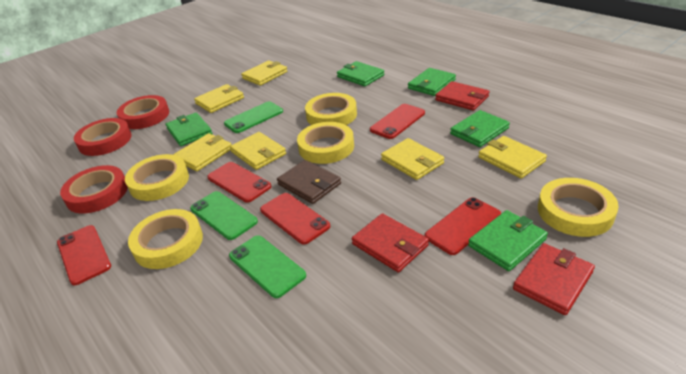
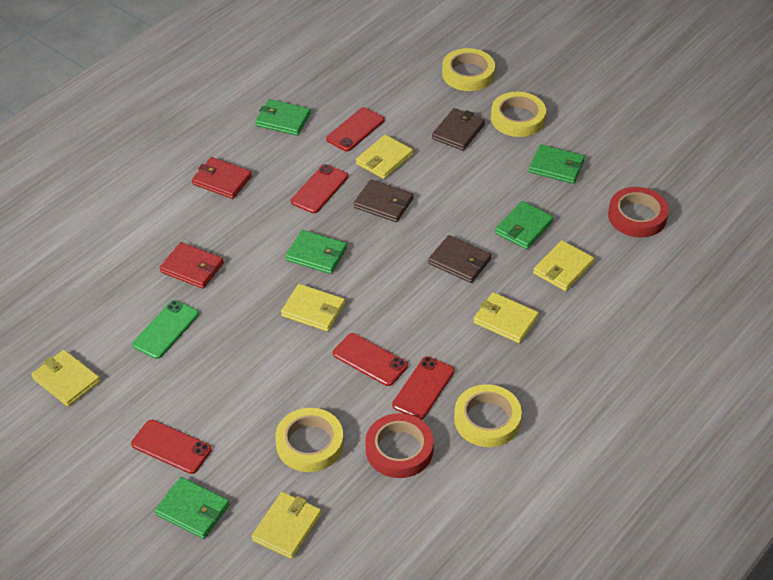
brown wallet: [277,160,341,204] = 1 -> [354,179,413,222] [428,235,491,283] [432,108,485,151] = 3
green phone: [190,191,258,240] [224,101,283,133] [229,235,306,298] = 3 -> [132,300,199,359] = 1
red tape: [60,165,128,213] [74,118,132,156] [117,95,169,129] = 3 -> [366,413,434,478] [608,187,669,237] = 2
red wallet: [352,213,429,272] [435,81,489,111] [513,243,595,315] = 3 -> [160,242,224,289] [192,157,252,199] = 2
yellow tape: [125,154,189,201] [128,209,203,269] [297,122,354,164] [305,93,357,125] [538,178,619,237] = 5 -> [275,408,344,472] [442,48,495,91] [454,384,522,447] [491,92,546,137] = 4

